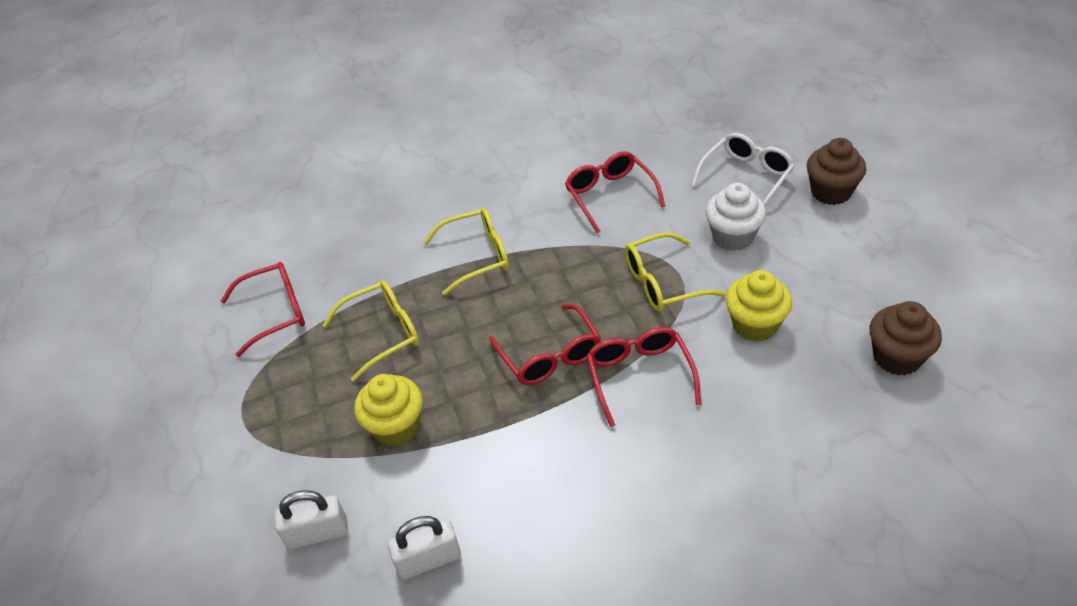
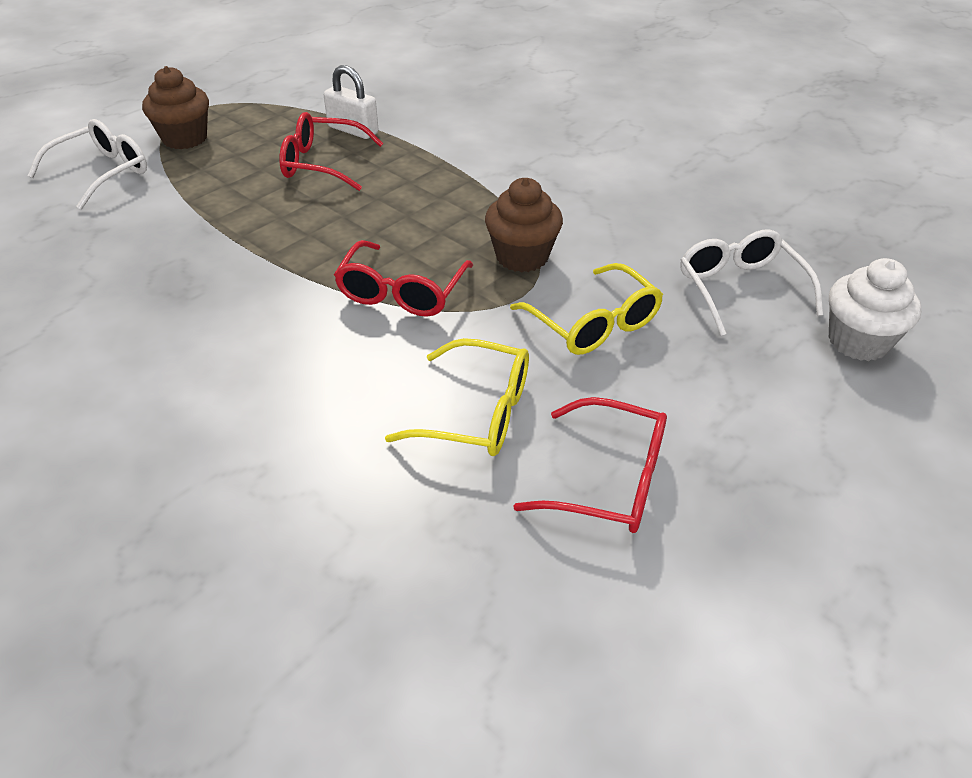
red glasses: [221,262,305,357] [489,304,601,385] [565,151,665,233] [586,327,701,427] = 4 -> [279,112,384,191] [334,240,473,317] [513,397,667,533] = 3
white glasses: [691,133,795,206] = 1 -> [28,119,147,210] [681,229,823,336] = 2
white padlock: [275,490,348,549] [388,516,461,580] = 2 -> [324,65,378,139] = 1
yellow cupcake: [354,374,423,446] [725,270,792,342] = 2 -> none = 0
yellow glasses: [323,281,419,382] [423,208,509,295] [625,232,726,311] = 3 -> [385,338,529,456] [510,263,663,355] = 2

